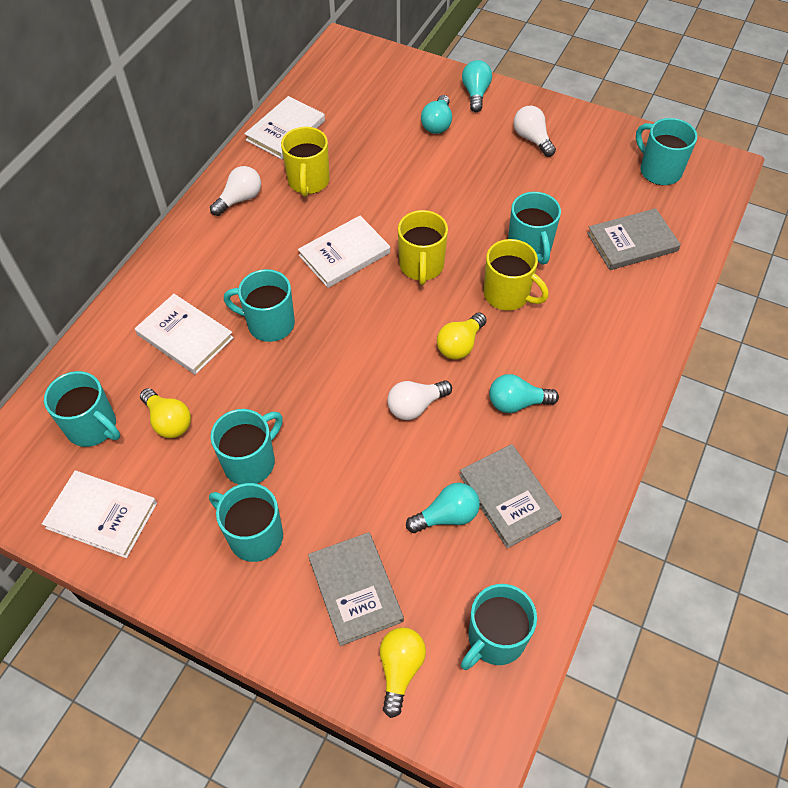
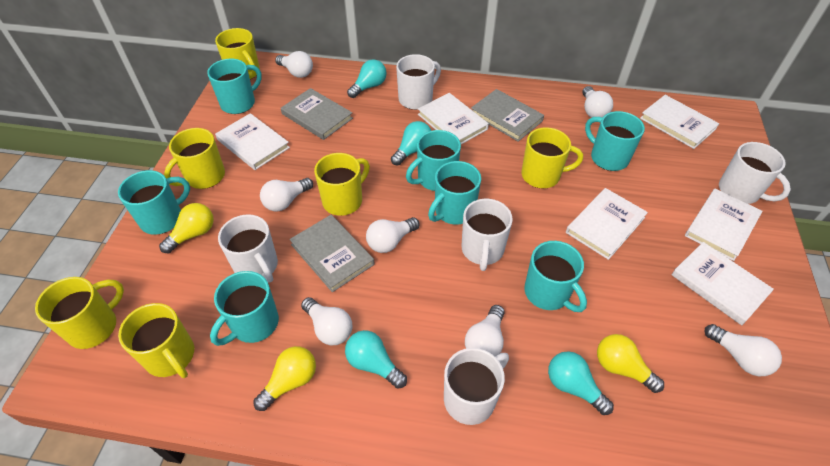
white book: [42,471,157,558] [135,294,234,375] [245,96,325,159] [298,216,390,288] = 4 -> [215,113,290,170] [418,93,489,144] [566,188,648,260] [640,95,719,149] [672,242,774,325] [685,189,763,261] = 6
white light bulb: [210,166,261,216] [387,380,452,420] [514,106,556,157] = 3 -> [260,178,313,211] [275,51,313,78] [301,297,352,345] [366,217,419,253] [465,305,505,356] [582,86,613,118] [704,324,782,376] = 7
white mug: none = 0 -> [218,214,278,283] [396,54,441,110] [444,348,509,425] [461,199,513,271] [719,142,791,204] = 5
yellow mug: [281,127,330,196] [398,210,448,285] [484,239,549,311] = 3 -> [35,277,124,349] [118,303,194,378] [164,128,225,189] [215,28,260,79] [314,153,370,216] [522,127,583,189] = 6

